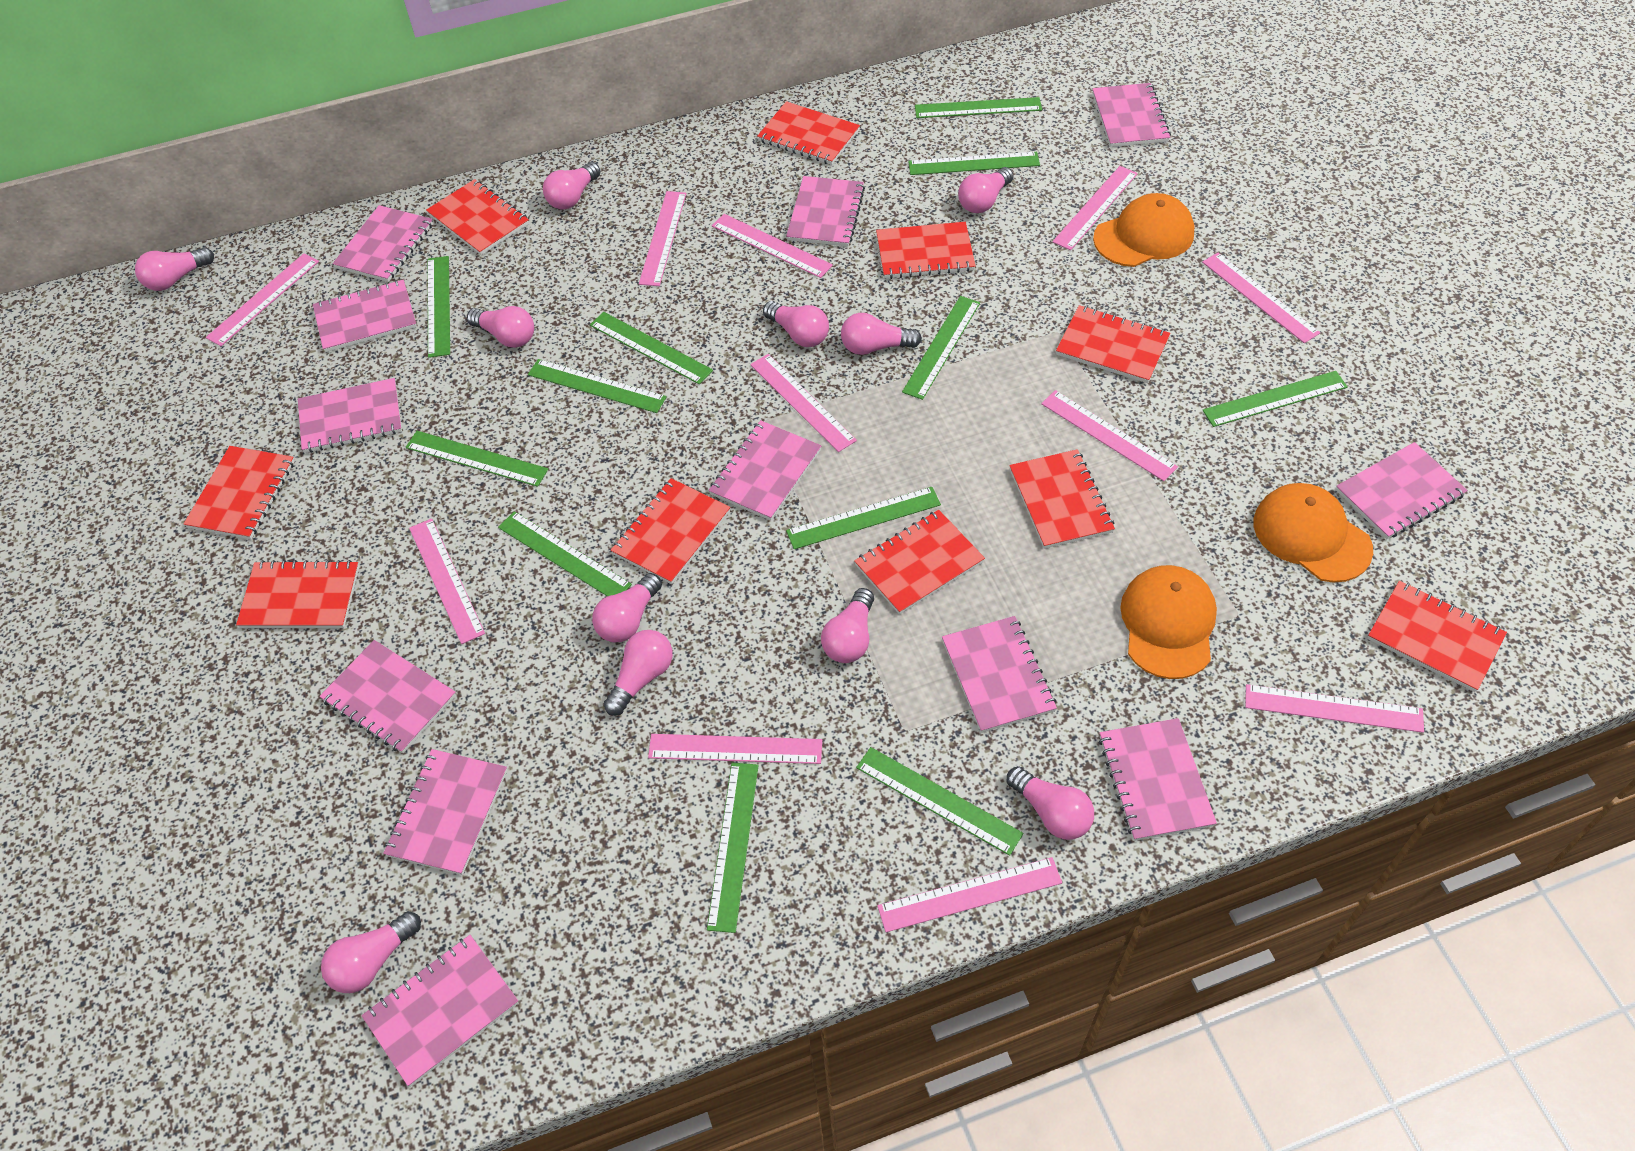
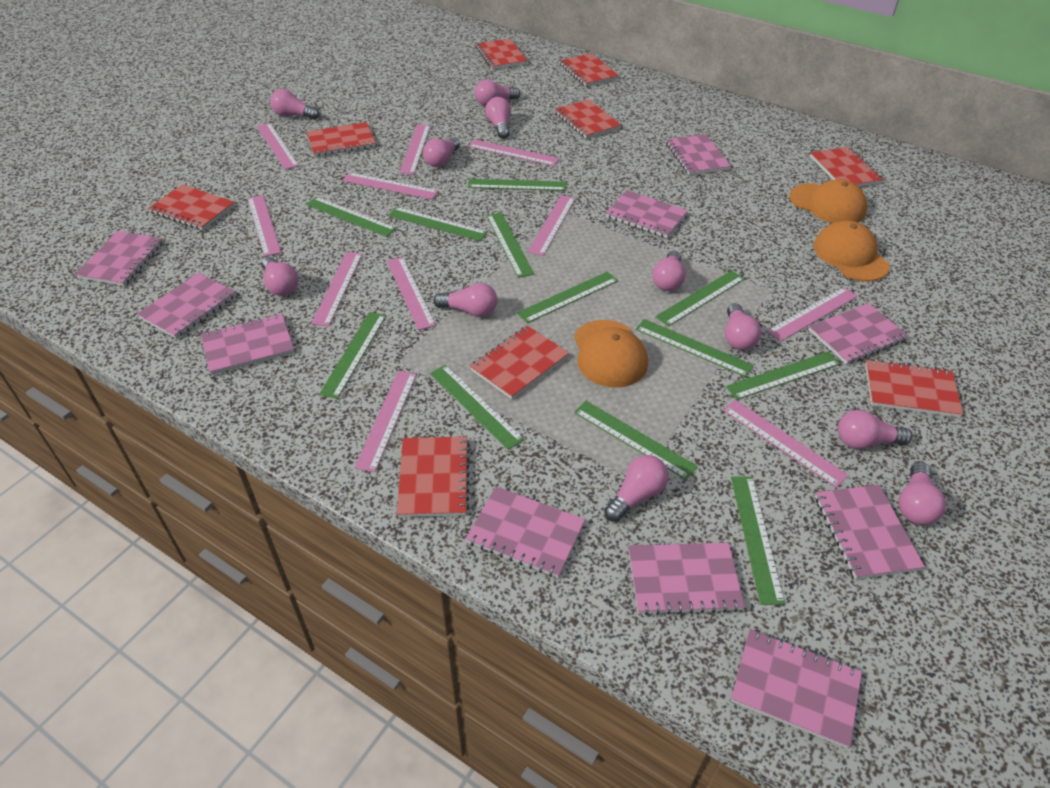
pink notebook: [298,378,402,453] [313,280,417,352] [319,640,456,753] [333,205,433,282] [361,935,518,1087] [383,749,507,875] [709,420,821,521] [786,176,865,247] [942,616,1057,733] [1092,83,1171,147] [1099,718,1217,841] [1336,442,1468,539] = 12 -> [75,231,163,286] [137,273,236,338] [201,314,294,375] [466,487,585,578] [606,190,688,238] [628,543,745,615] [666,134,731,175] [731,629,862,748] [809,303,909,365] [815,485,925,579] = 10
red notebook: [184,446,295,539] [236,560,359,628] [426,179,529,255] [611,478,730,584] [757,101,860,165] [854,510,985,615] [876,222,975,279] [1009,449,1115,549] [1056,305,1171,383] [1367,581,1507,692] = 10 -> [148,184,235,230] [307,122,376,157] [397,437,470,517] [470,326,569,399] [476,39,527,69] [555,100,621,139] [559,53,619,86] [810,147,883,187] [865,359,963,418] = 9

